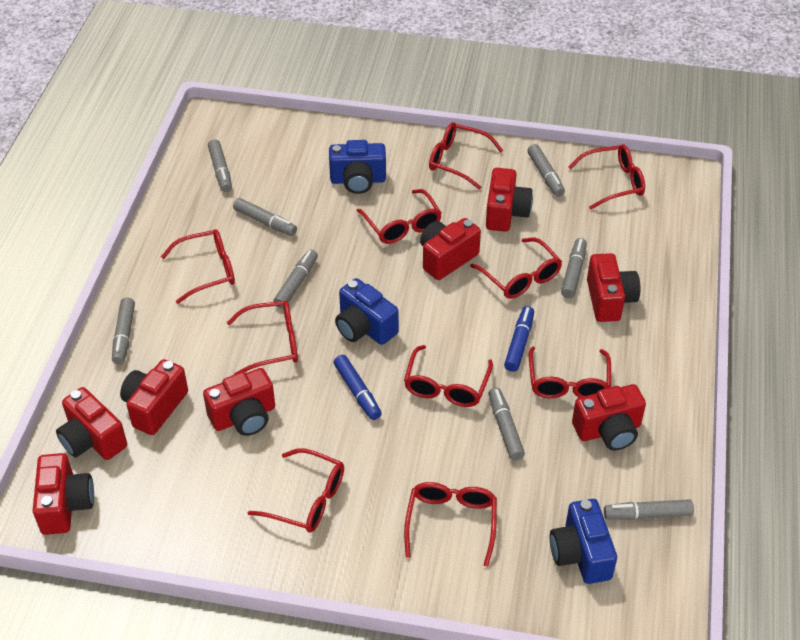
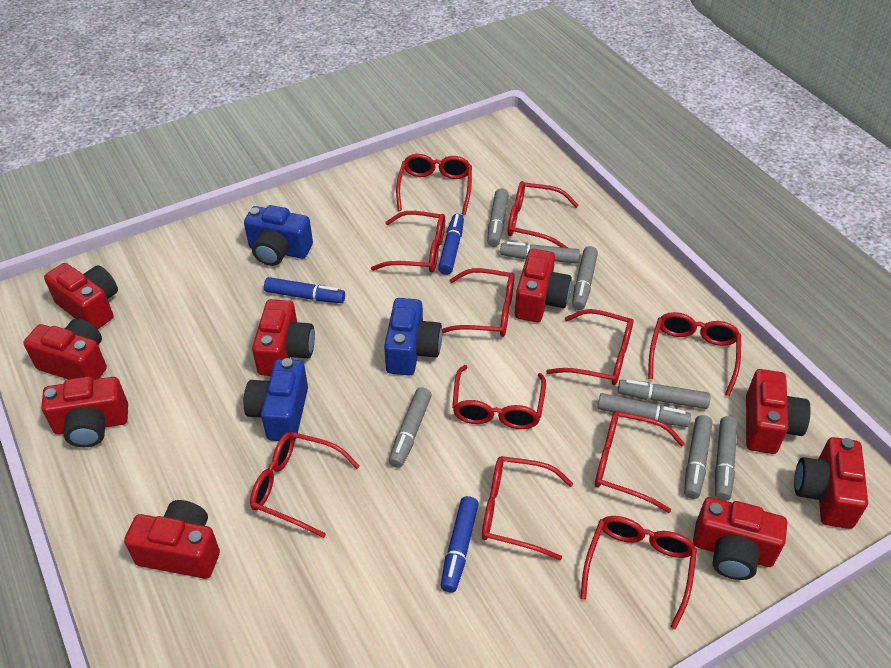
blue marker: [334,355,382,420] [504,306,534,372] = 2 -> [264,277,345,303] [438,214,464,275] [441,496,479,593] = 3
red camera: [33,453,94,535] [56,387,127,460] [120,359,188,435] [203,368,275,436] [420,218,481,280] [486,168,533,232] [572,384,646,450] [587,253,640,322] = 8 -> [23,319,107,379] [41,377,128,447] [44,263,118,329] [124,500,220,579] [252,299,315,376] [515,249,572,322] [693,497,787,580] [746,369,811,454] [794,437,868,529] = 9
red glasses: [161,229,235,304] [227,301,298,375] [248,448,344,533] [357,189,442,244] [404,345,493,407] [404,482,497,567] [429,122,503,190] [470,238,562,299] [529,346,611,398] [569,144,645,210] = 10 -> [250,432,360,538] [371,211,445,272] [396,154,472,215] [442,268,514,337] [452,365,546,429] [482,456,573,560] [508,181,579,248] [546,309,633,385] [580,516,697,630] [595,411,685,513] [648,312,741,396] = 11

